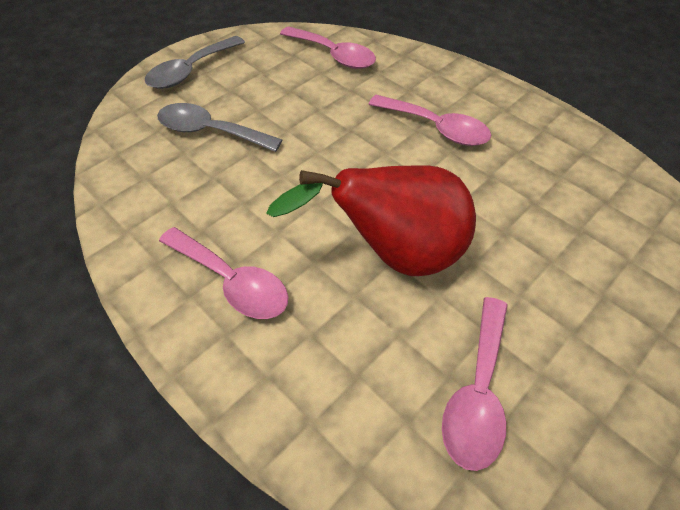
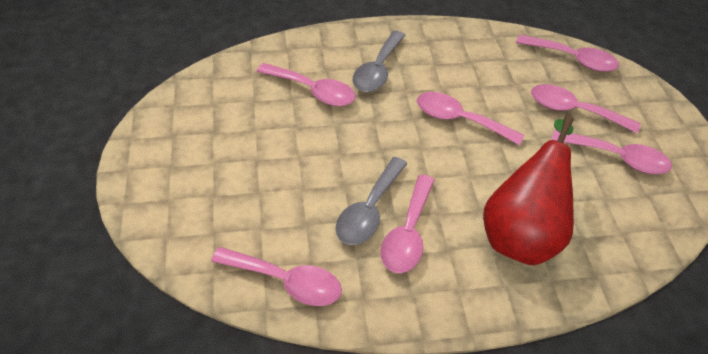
pink spoon: [159,227,289,319] [280,26,376,69] [368,95,491,146] [442,297,508,471] = 4 -> [211,247,342,306] [257,63,356,106] [380,175,435,273] [417,92,524,145] [516,35,619,72] [531,84,640,133] [552,130,672,174] = 7

